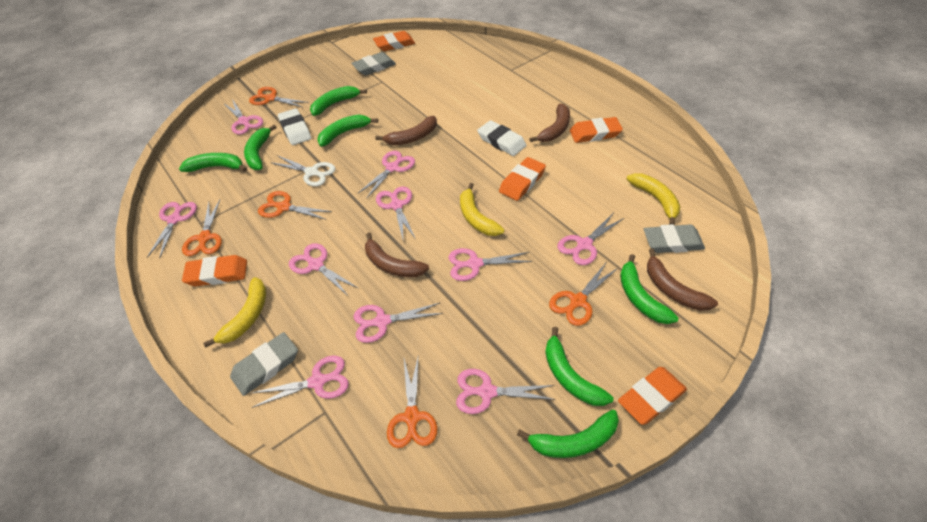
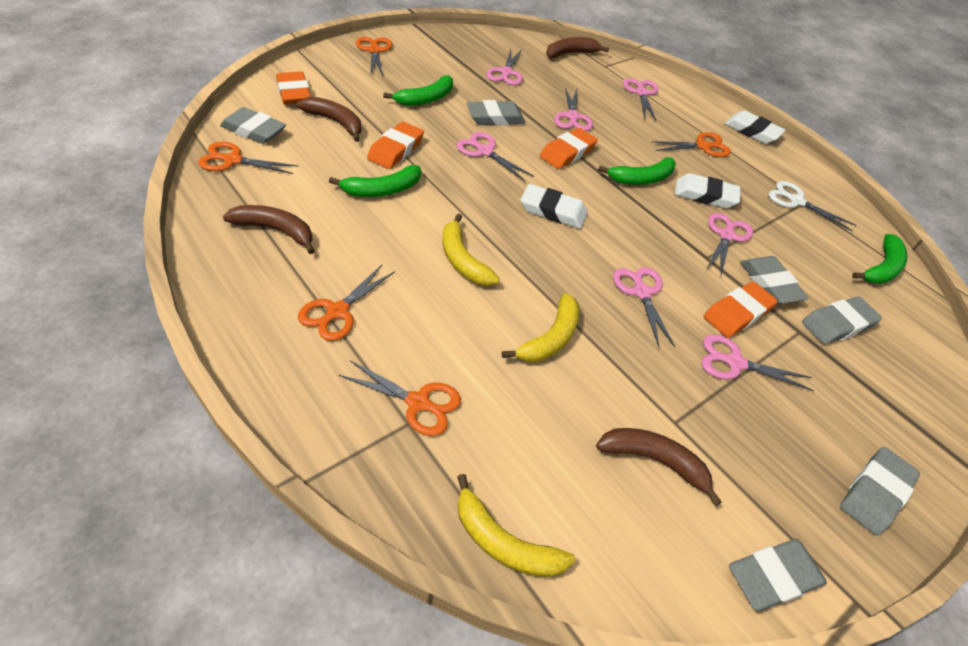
green banana: [179,153,247,172] [244,125,277,170] [310,86,367,116] [317,115,378,147] [517,410,619,458] [545,327,613,406] [620,254,679,324] = 7 -> [329,165,421,197] [383,75,453,106] [598,157,676,185] [852,234,907,284] = 4
grey eraser: [230,332,298,396] [351,52,396,75] [644,224,705,253] = 3 -> [220,107,286,144] [467,100,525,125] [729,539,827,611] [740,256,809,305] [802,296,882,345] [840,447,920,536] = 6
orange eraser: [182,255,247,286] [373,31,415,51] [499,157,546,201] [570,117,623,143] [618,367,687,425] = 5 -> [276,72,311,105] [367,122,424,169] [540,128,598,169] [704,281,778,338] = 4
pink scissors: [147,202,197,258] [223,99,263,135] [252,355,349,408] [289,243,358,296] [354,303,443,343] [357,151,415,198] [376,186,415,239] [449,248,532,281] [456,369,556,414] [558,213,624,265] = 10 -> [456,132,534,181] [486,49,523,85] [554,87,593,131] [613,267,675,347] [623,78,658,121] [701,335,814,391] [707,213,753,275] = 7
white eraser: [278,108,311,145] [477,120,527,156] = 2 -> [521,184,588,229] [675,173,741,208] [724,110,786,144] = 3

